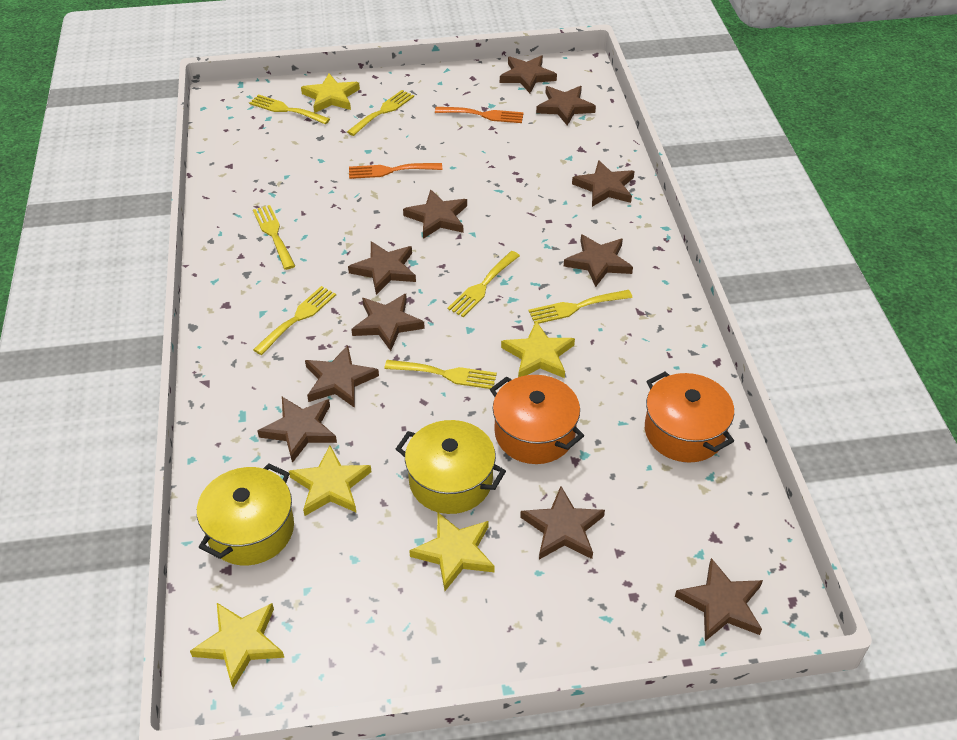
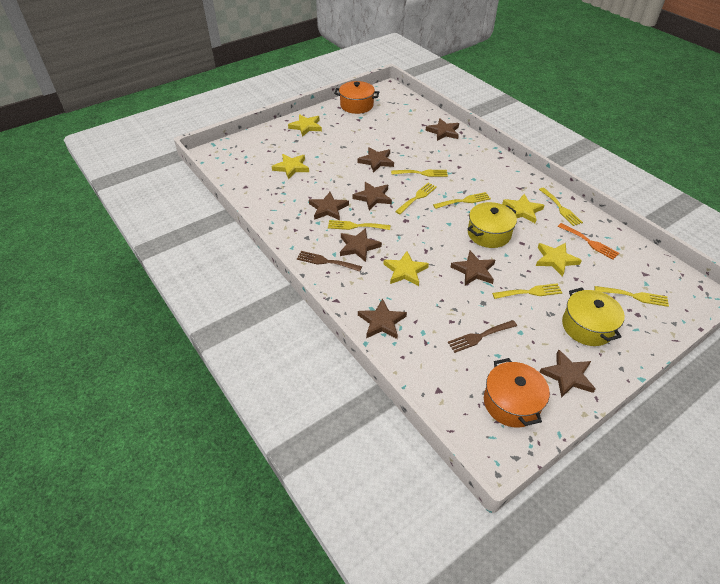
brown fork: none = 0 -> [297,251,362,272] [448,320,517,353] = 2
brown star: [258,397,337,463] [305,345,379,408] [348,241,416,295] [351,294,425,351] [403,189,467,239] [500,55,557,93] [520,486,605,560] [536,86,596,126] [564,234,633,287] [572,160,635,207] [675,558,763,641] = 11 -> [309,192,349,220] [340,228,382,262] [353,182,392,210] [357,147,394,173] [358,298,407,339] [426,118,459,141] [451,251,495,286] [539,349,595,398] = 8
orange fork: [349,163,442,179] [435,107,524,123] = 2 -> [558,223,619,260] = 1

